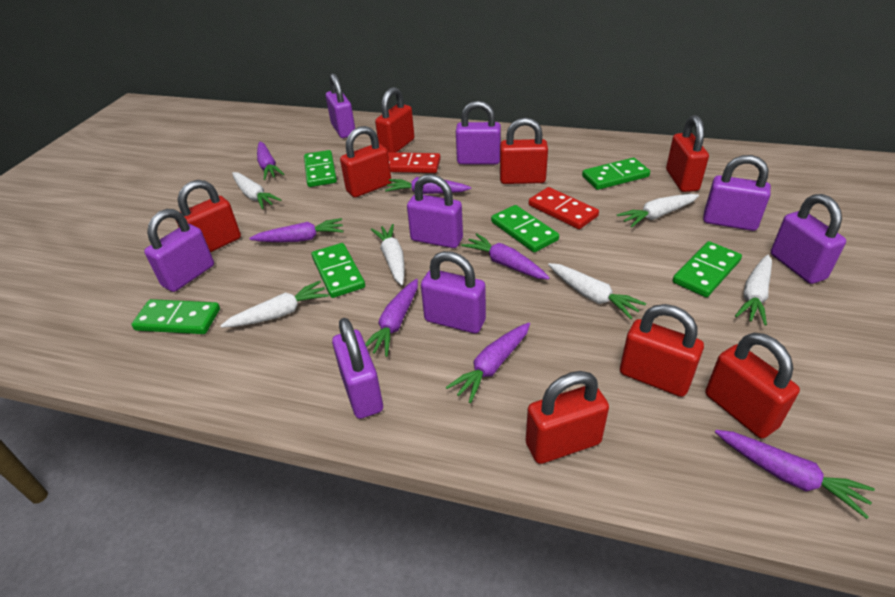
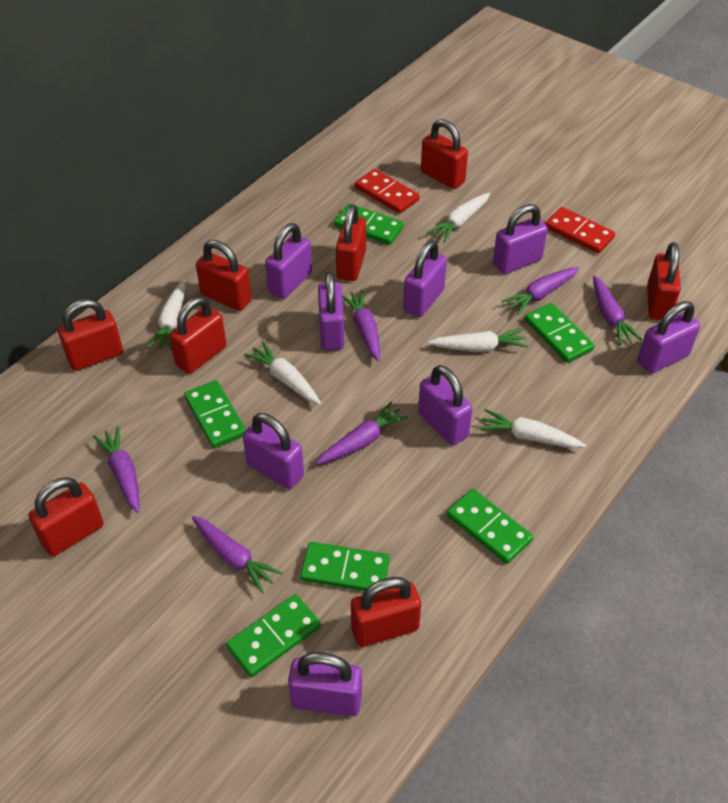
purple carrot: [249,218,344,242] [257,142,284,180] [365,279,418,357] [385,177,471,194] [446,323,530,403] [461,233,550,280] [715,430,875,519] = 7 -> [93,426,140,513] [192,516,283,593] [316,402,408,464] [342,290,380,361] [502,267,579,315] [593,275,643,346] = 6
white carrot: [220,281,329,328] [232,172,281,209] [370,224,405,285] [548,263,646,319] [617,194,699,228] [735,255,772,326] = 6 -> [147,280,186,351] [244,341,321,405] [427,193,490,243] [428,329,528,352] [479,409,586,448] = 5

